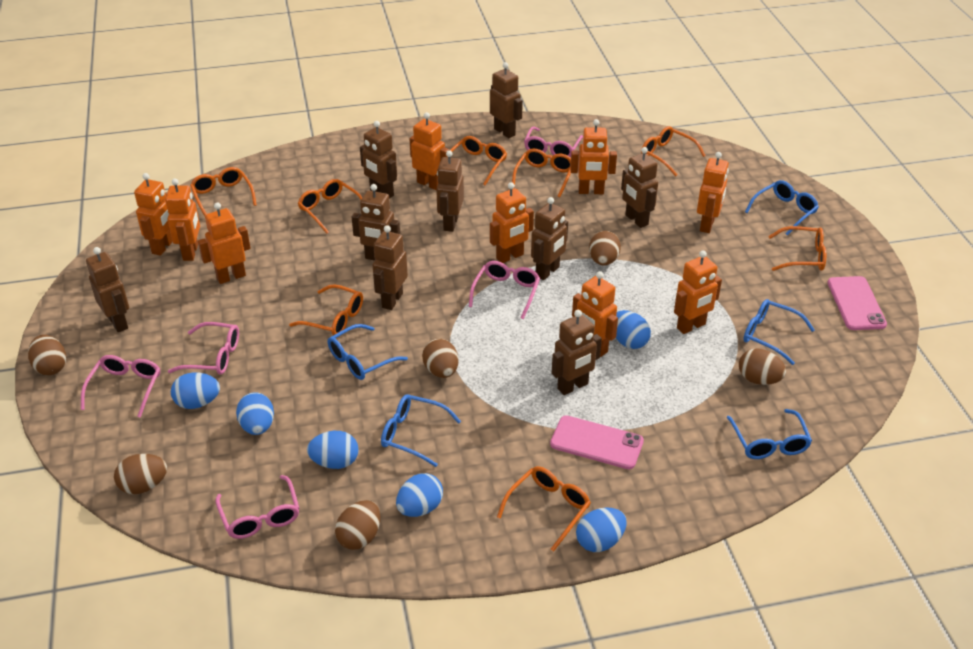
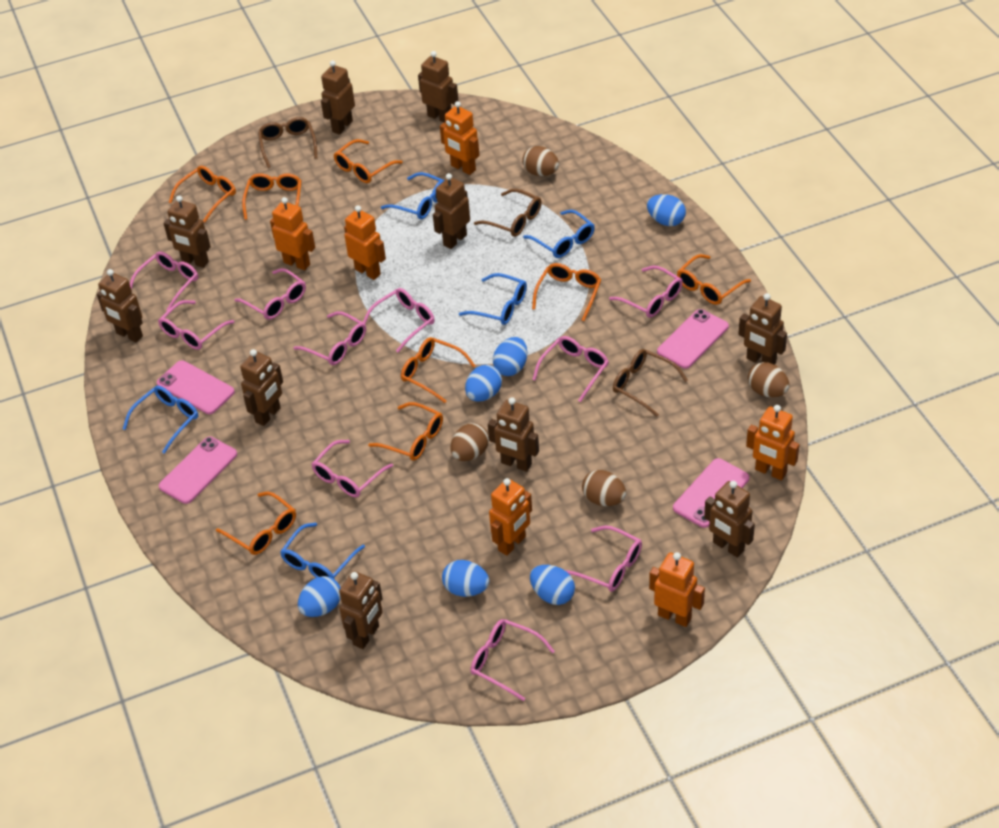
brown egg: [28,335,66,375] [114,454,167,494] [335,500,380,550] [422,338,459,378] [589,231,621,265] [739,348,786,385] = 6 -> [450,423,489,461] [522,146,559,176] [582,470,626,506] [748,362,789,397] = 4
brown glasses: none = 0 -> [258,117,317,168] [474,189,542,237] [613,349,688,417] = 3
brown robot: [86,247,129,332] [352,184,400,260] [360,121,397,198] [372,225,408,310] [436,150,464,232] [490,62,523,138] [531,197,568,280] [552,310,602,395] [621,147,658,228] = 9 -> [97,269,143,343] [164,196,211,268] [240,349,283,426] [321,60,355,135] [339,571,383,649] [418,51,458,123] [433,173,470,249] [488,397,539,472] [704,481,755,558] [738,293,787,365] = 10
orange robot: [134,173,173,256] [165,179,200,261] [198,202,251,284] [410,112,449,190] [490,182,534,263] [570,119,617,194] [572,271,618,357] [674,251,722,334] [697,152,729,233] = 9 -> [270,197,315,270] [344,206,386,280] [440,101,479,175] [489,478,532,556] [649,552,705,627] [746,405,800,481] = 6
pink glasses: [81,355,160,418] [168,322,239,375] [215,475,299,539] [469,261,540,319] [524,126,583,157] = 5 -> [130,251,198,311] [158,300,234,350] [234,268,306,320] [293,311,366,365] [312,440,393,497] [363,288,435,352] [471,619,555,701] [532,336,609,402] [565,526,642,592] [609,265,683,318] = 10
pink phone: [550,415,644,469] [827,276,887,330] = 2 -> [157,360,235,414] [159,437,237,504] [657,309,729,369] [673,458,749,528] = 4

